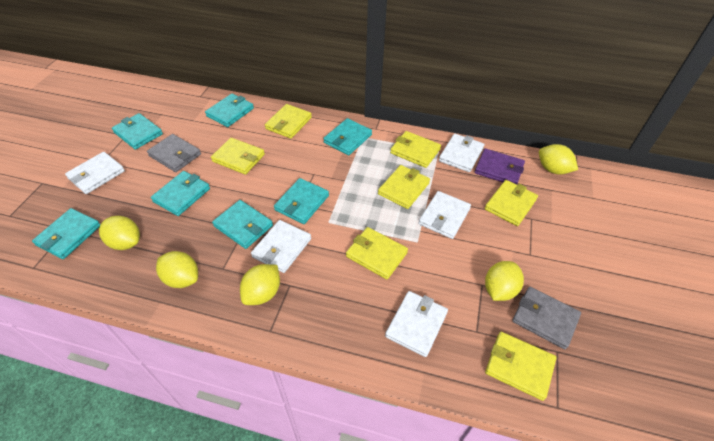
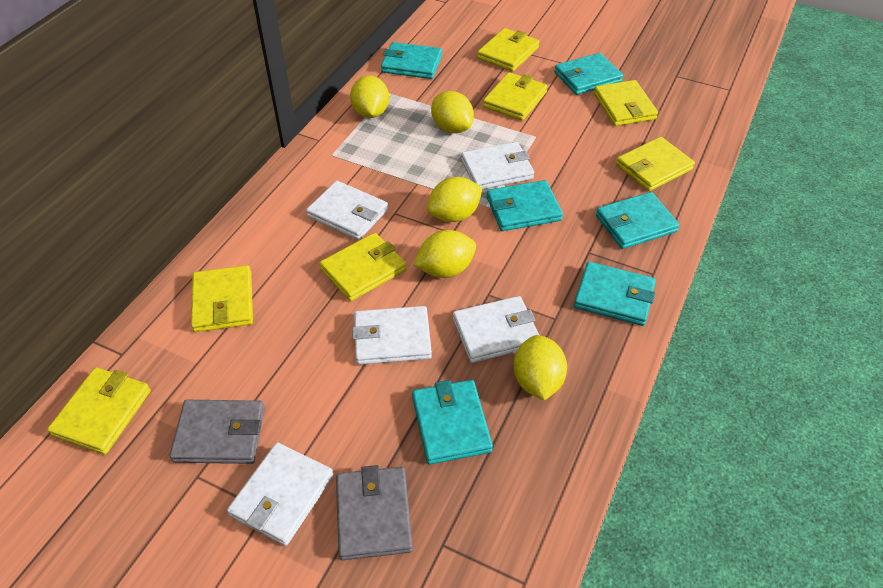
purple wallet: [475,148,525,185] = 1 -> none = 0
turquoise wallet: [32,208,101,259] [112,113,163,150] [151,171,210,216] [205,94,254,127] [212,200,273,249] [274,178,329,224] [323,118,372,155] = 7 -> [381,42,442,79] [412,380,493,464] [487,180,563,231] [554,53,623,95] [574,262,656,326] [596,192,680,249] = 6

